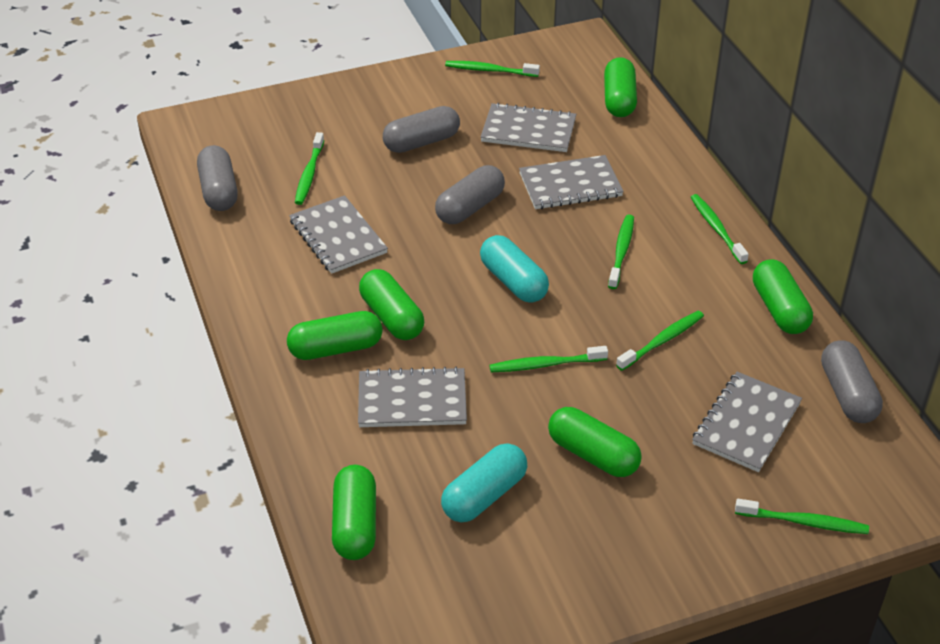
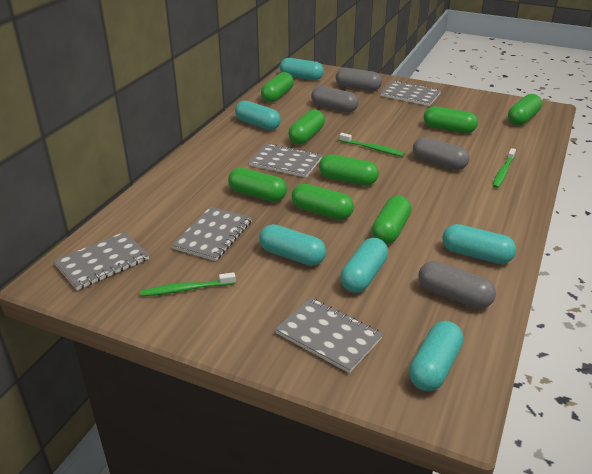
green capsule: [287,311,383,360] [332,465,376,560] [359,269,424,340] [548,407,642,477] [604,57,637,117] [753,259,813,334] = 6 -> [228,168,287,202] [261,72,294,103] [288,109,325,145] [292,184,354,220] [319,154,379,185] [371,196,411,244] [424,106,478,133] [508,94,542,125] = 8
green toothbrush: [295,132,324,205] [445,61,540,77] [489,346,608,372] [608,215,634,289] [616,311,704,371] [691,194,749,264] [735,499,869,534] = 7 -> [140,272,236,296] [339,133,405,157] [493,148,516,188] = 3
turquoise capsule: [441,443,527,522] [480,235,549,303] = 2 -> [235,100,281,130] [259,224,326,266] [280,58,324,80] [340,238,388,293] [409,321,463,391] [442,224,516,264] = 6

